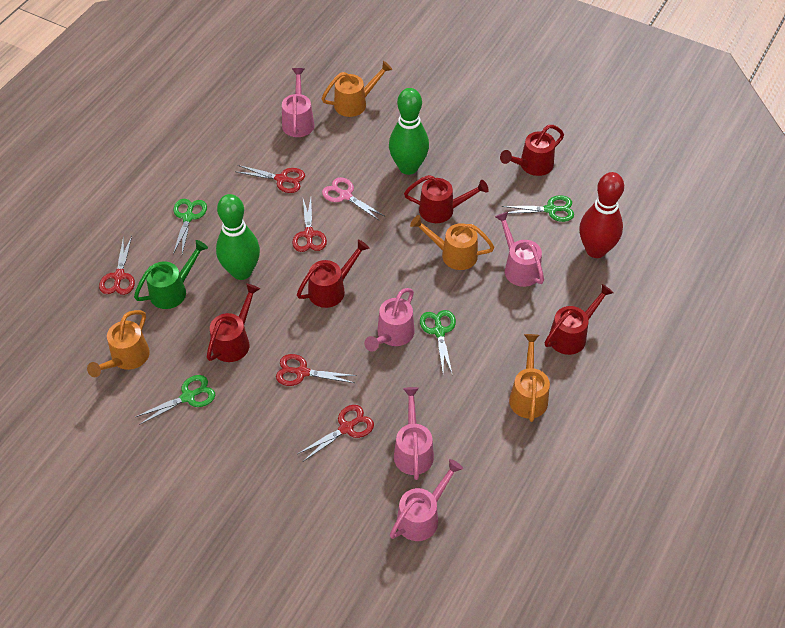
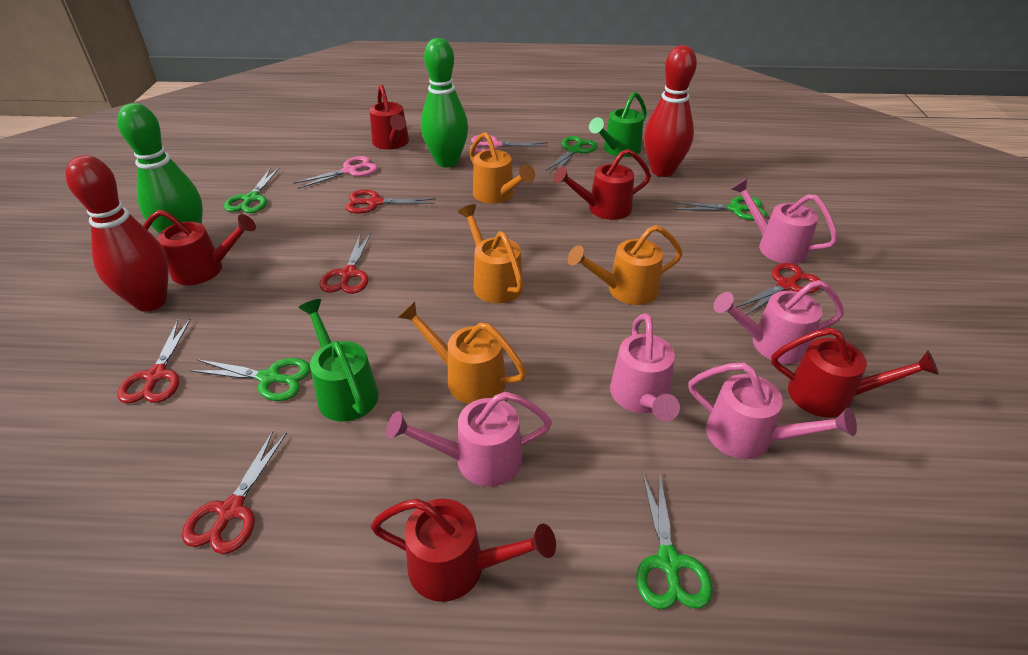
green scissors: [135,375,215,425] [173,199,207,254] [420,310,456,373] [502,195,574,222] = 4 -> [189,358,311,401] [224,168,279,213] [546,136,598,174] [636,471,713,609] [674,196,767,220] = 5
green watering can: [134,240,208,309] = 1 -> [298,299,379,422] [589,92,647,157] = 2
pink scissors: [322,177,386,221] = 1 -> [294,156,378,189] [470,135,548,153] = 2
red bowling pin: [579,172,624,258] = 1 -> [65,155,168,312] [644,45,697,177] = 2

